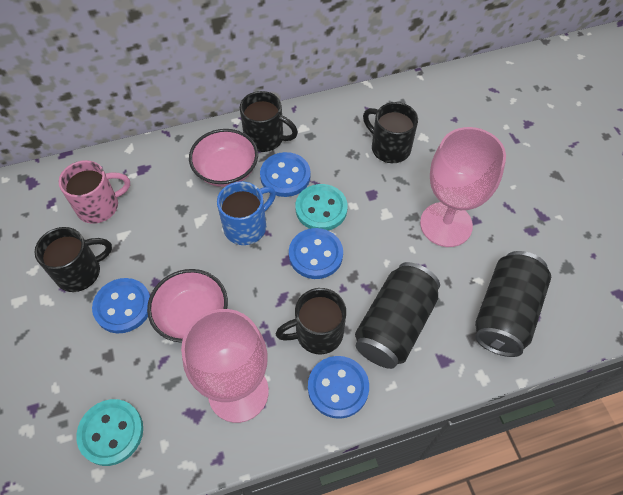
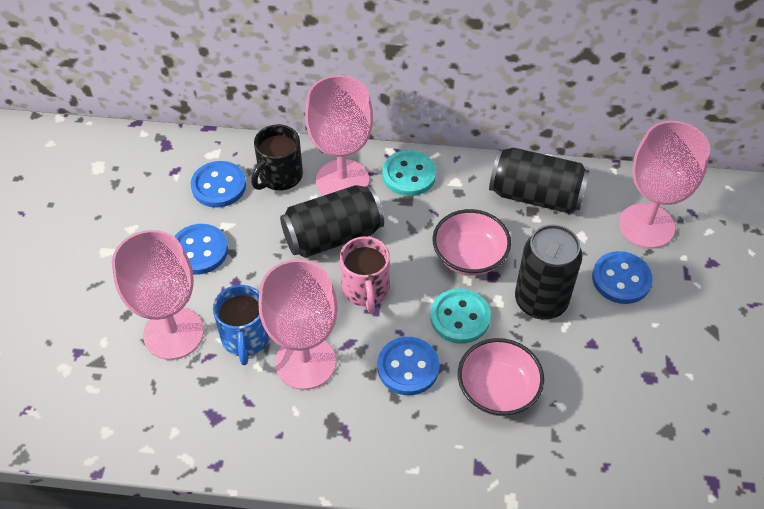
black can: [355,262,440,369] [475,251,551,357] = 2 -> [280,185,384,258] [489,147,590,213] [515,224,582,319] = 3
black mug: [35,227,112,292] [240,91,298,152] [276,288,346,354] [363,102,418,163] = 4 -> [251,125,303,190] = 1
pink goblet: [181,309,269,423] [420,127,506,247] = 2 -> [112,230,204,360] [259,259,338,390] [305,75,373,196] [619,121,710,248] = 4

